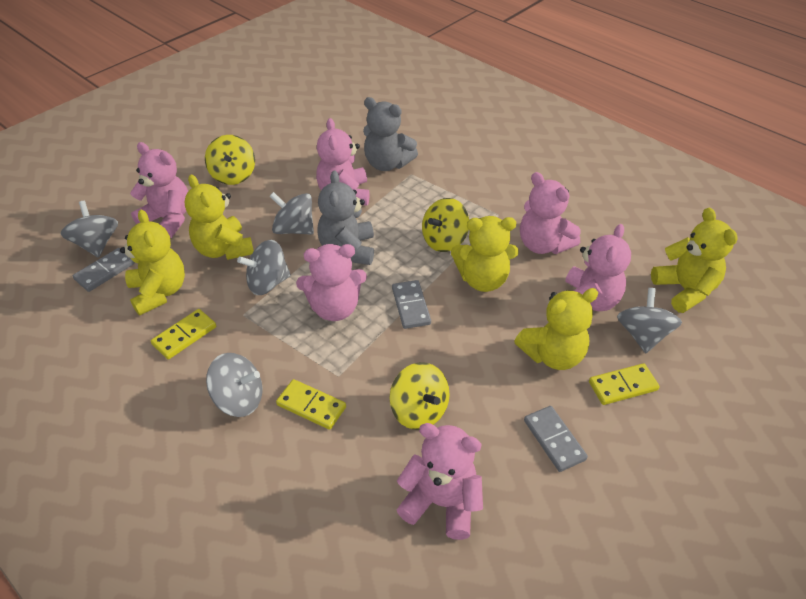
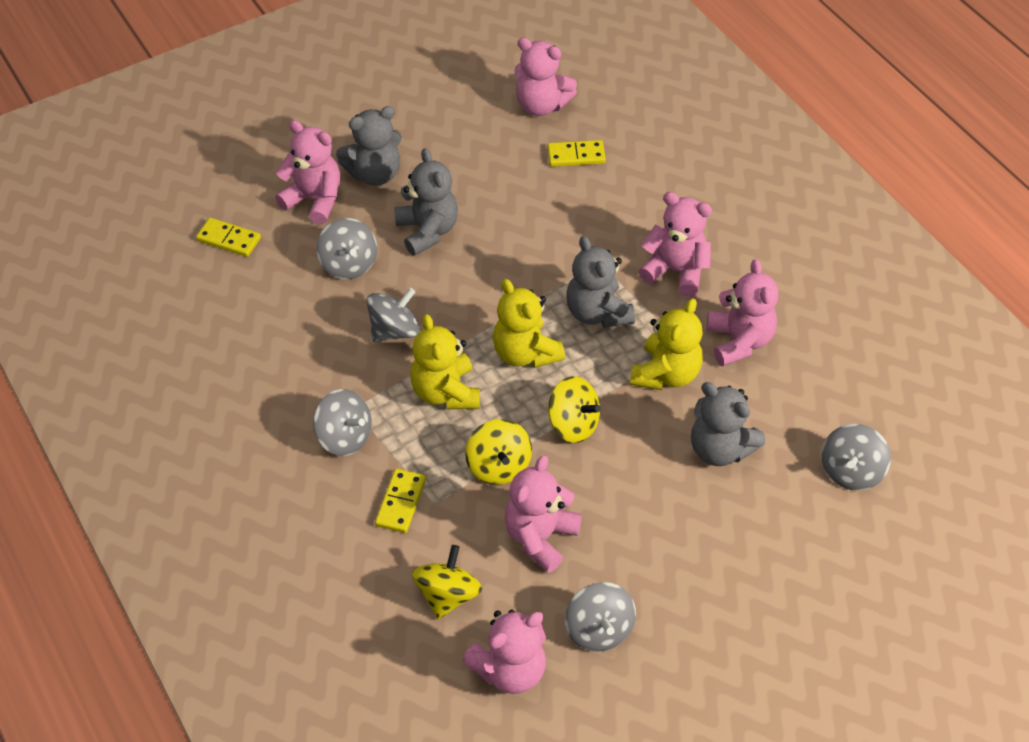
grey domino: [73,248,135,292] [392,280,431,329] [524,406,588,472] = 3 -> none = 0
grey teddy bear: [317,171,374,265] [363,97,418,171] = 2 -> [336,106,402,186] [394,148,458,256] [566,236,635,328] [691,382,765,466] = 4
yellow teddy bear: [120,210,185,315] [185,175,254,260] [451,216,519,292] [514,288,598,370] [651,208,738,313] = 5 -> [410,314,480,409] [493,279,565,368] [630,298,703,390] = 3

